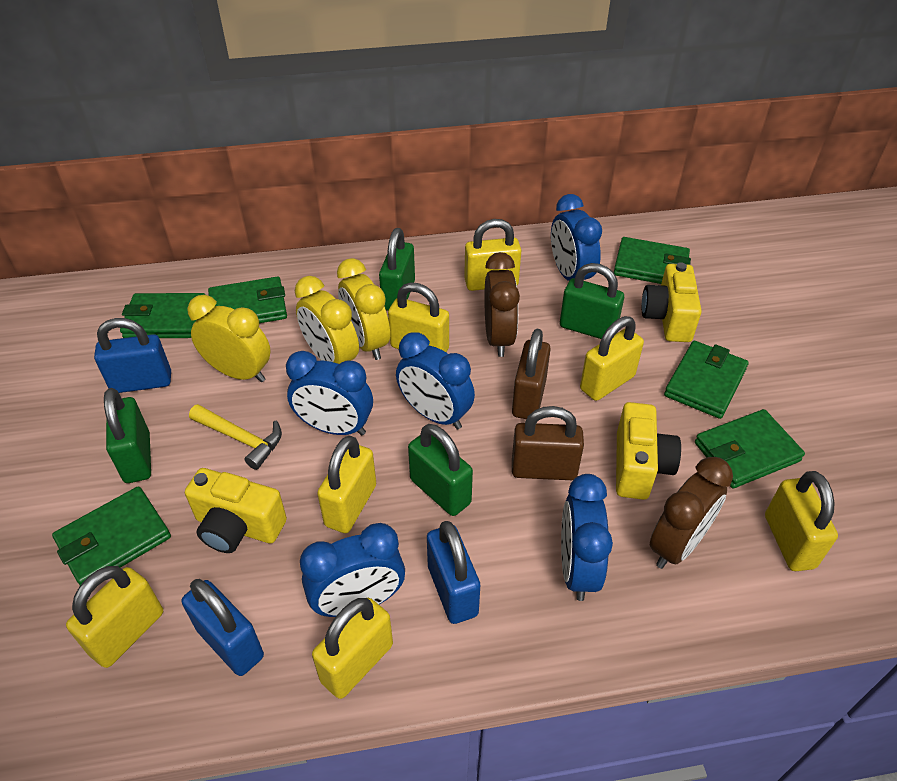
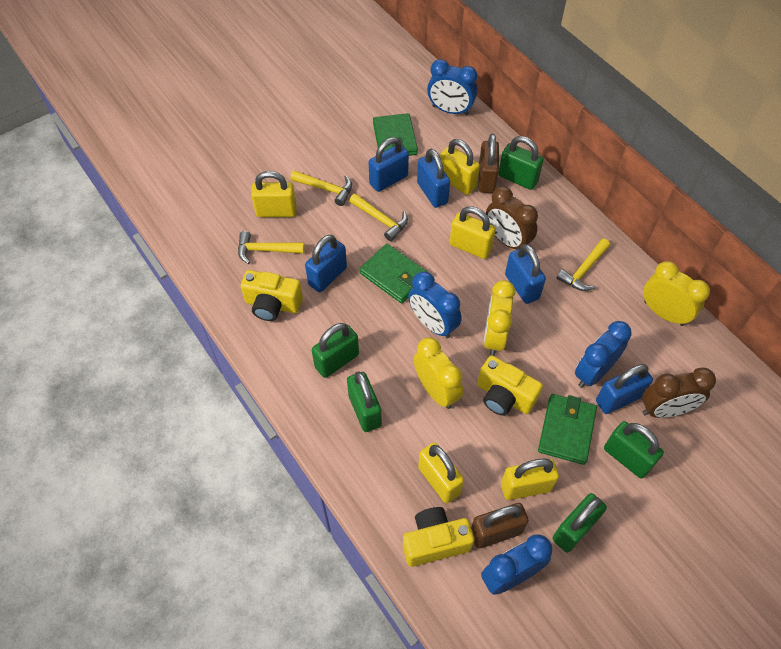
blue clock: [286,351,373,436] [300,523,405,617] [396,332,475,429] [551,194,602,281] [561,474,613,601] = 5 -> [408,271,462,339] [427,59,477,115] [481,534,552,595] [575,321,632,388] = 4
blue padlock: [94,318,171,393] [182,579,264,676] [427,521,480,624] = 3 -> [305,235,347,292] [369,137,409,192] [417,149,450,208] [505,244,546,304] [596,364,653,414] = 5
green padlock: [104,388,151,483] [379,228,415,311] [408,424,473,516] [560,263,624,339] = 4 -> [312,323,359,378] [347,371,382,432] [498,136,544,190] [552,493,607,553] [604,421,664,479] = 5
green wallet: [52,486,171,585] [120,293,205,338] [208,277,287,323] [614,237,691,284] [664,341,749,419] [695,409,805,488] = 6 -> [360,244,429,303] [373,113,418,156] [538,394,597,465] = 3
yellow hammer: [189,404,282,470] = 1 -> [238,231,305,264] [290,170,352,206] [349,193,408,241] [557,239,610,291] = 4
yellow padlock: [66,566,163,668] [312,598,393,699] [317,435,376,533] [388,282,449,352] [464,219,521,291] [580,316,644,401] [765,471,838,571] = 7 -> [251,171,297,217] [418,442,464,503] [440,139,480,195] [450,206,496,259] [501,458,559,500] = 5

